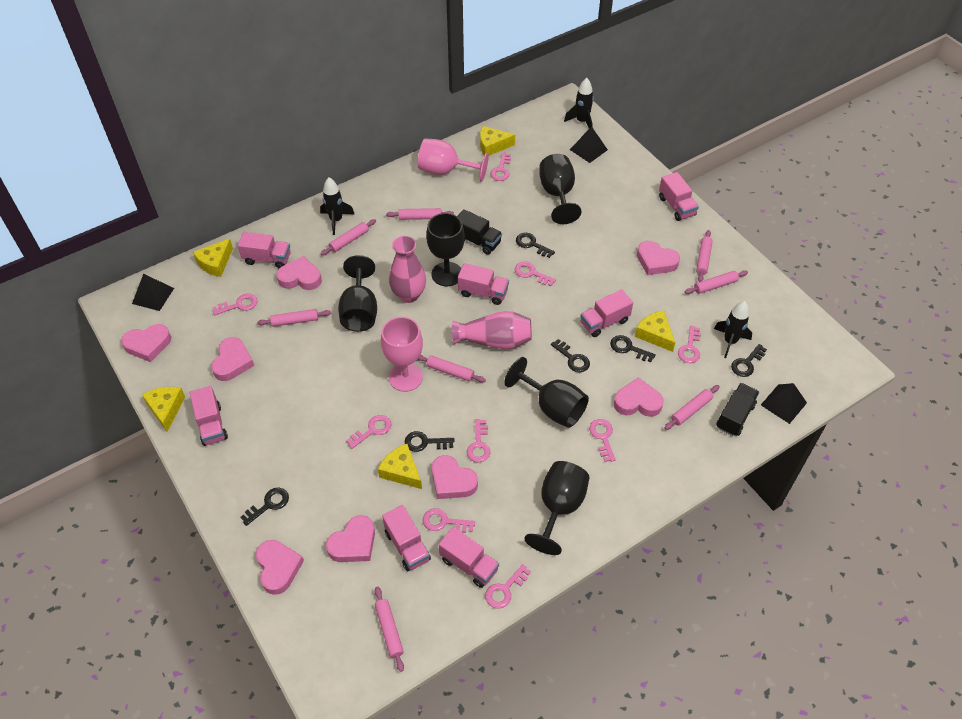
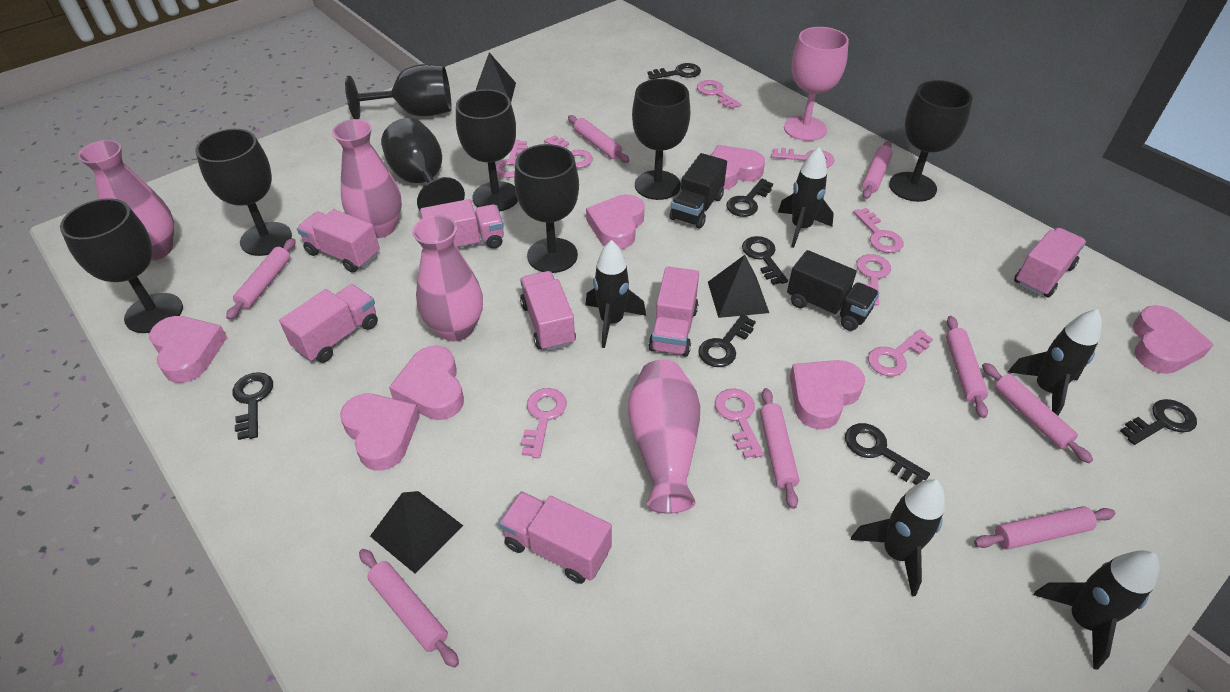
black goblet: [338,255,377,332] [426,213,465,286] [504,357,589,428] [524,461,590,555] [539,154,582,224] = 5 -> [60,198,183,333] [195,129,292,256] [345,64,452,119] [381,118,465,210] [456,89,518,212] [514,144,579,273] [632,79,691,200] [889,80,973,202] = 8
black key: [240,488,289,526] [405,431,454,452] [516,233,555,258] [551,339,590,372] [610,335,656,362] [731,344,767,377] = 6 -> [233,372,273,440] [647,63,701,80] [698,314,756,367] [726,179,773,217] [742,236,788,285] [845,423,930,485] [1120,399,1197,445] = 7
black rocket: [320,178,354,235] [564,78,594,128] [714,301,752,358] = 3 -> [586,240,646,348] [778,147,834,248] [851,479,945,596] [1008,309,1102,416] [1034,550,1160,670] = 5
pink goblet: [381,317,423,392] [418,138,489,182] = 2 -> [784,27,849,141] = 1
pink heart: [121,324,171,362] [211,337,254,381] [256,540,304,595] [276,256,322,290] [326,515,375,562] [432,455,478,499] [614,377,664,417] [637,241,680,275] = 8 -> [149,316,227,383] [340,394,420,471] [389,346,464,420] [586,194,645,249] [711,145,765,189] [790,360,865,430] [1133,305,1214,374] = 7
pink vase: [389,236,426,303] [452,311,532,349] = 2 -> [78,140,174,261] [332,119,402,238] [412,215,483,341] [628,360,700,514] = 4
yellow cheese: [142,387,185,432] [193,239,233,277] [378,444,422,489] [480,126,515,156] [634,310,675,352] = 5 -> none = 0

